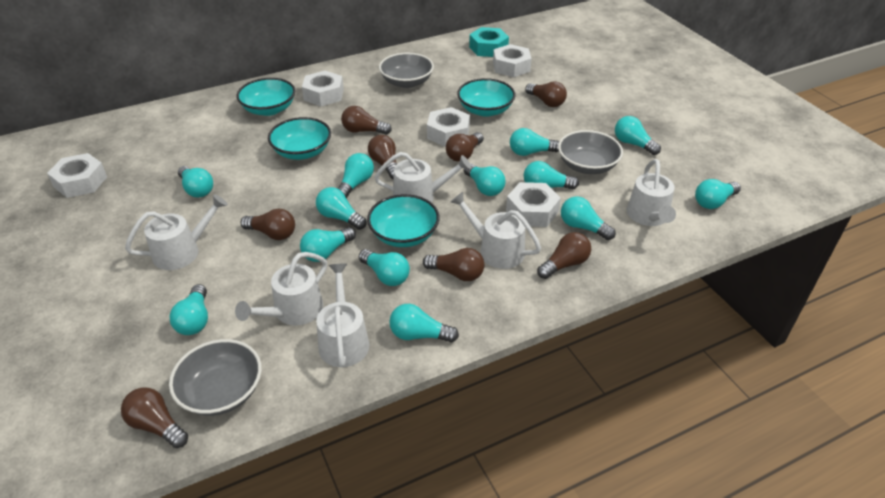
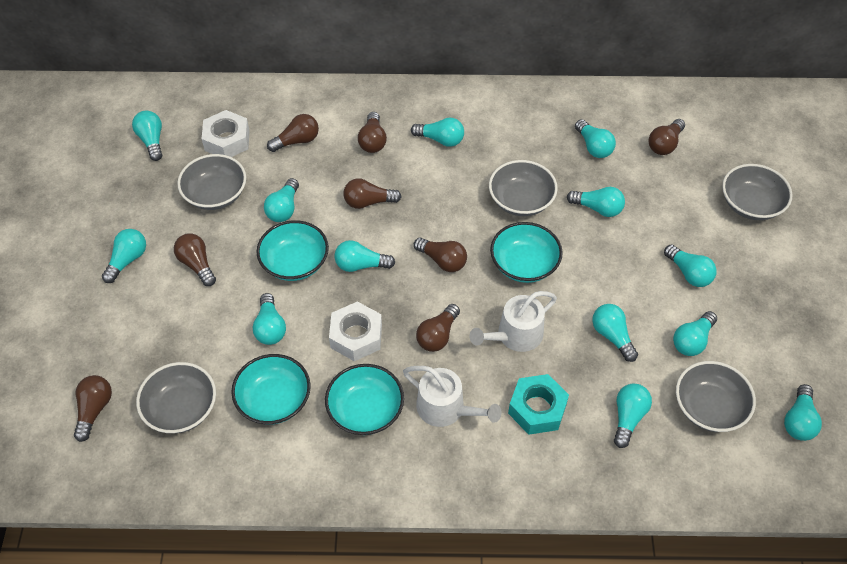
grey bowl: [169,339,262,416] [379,53,434,88] [558,130,623,174] = 3 -> [136,362,216,433] [177,154,246,210] [489,160,558,216] [676,361,756,432] [722,164,792,220] = 5
white nut: [47,153,107,198] [302,71,344,106] [427,107,470,147] [493,44,532,77] [506,182,561,227] = 5 -> [201,110,250,157] [329,302,382,361] = 2
white watering can: [125,194,228,270] [235,252,327,326] [316,264,369,368] [374,152,471,202] [451,192,541,269] [627,159,676,226] = 6 -> [403,366,502,427] [469,291,557,352] = 2

